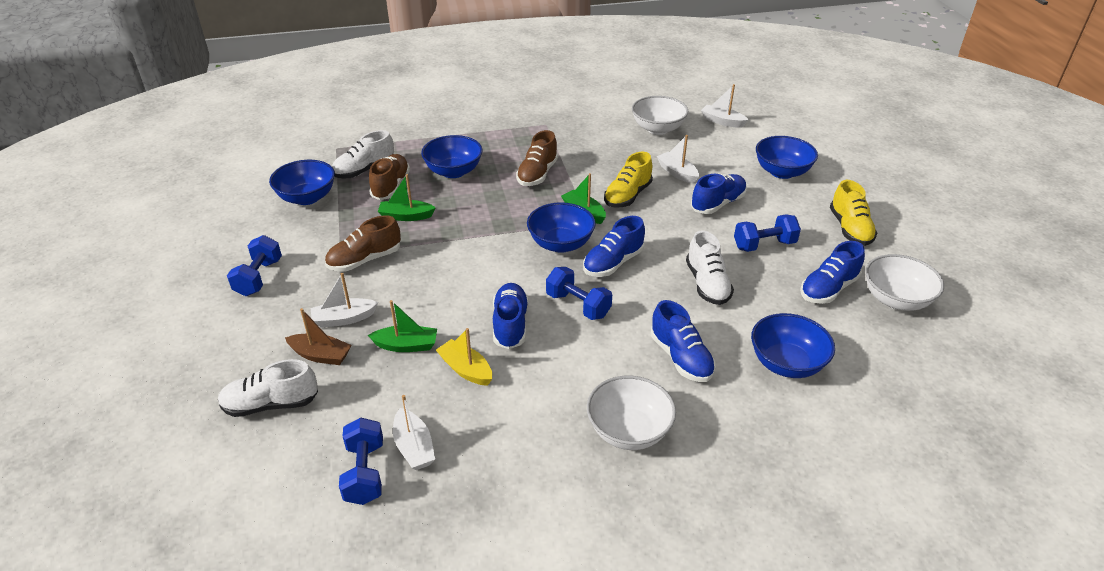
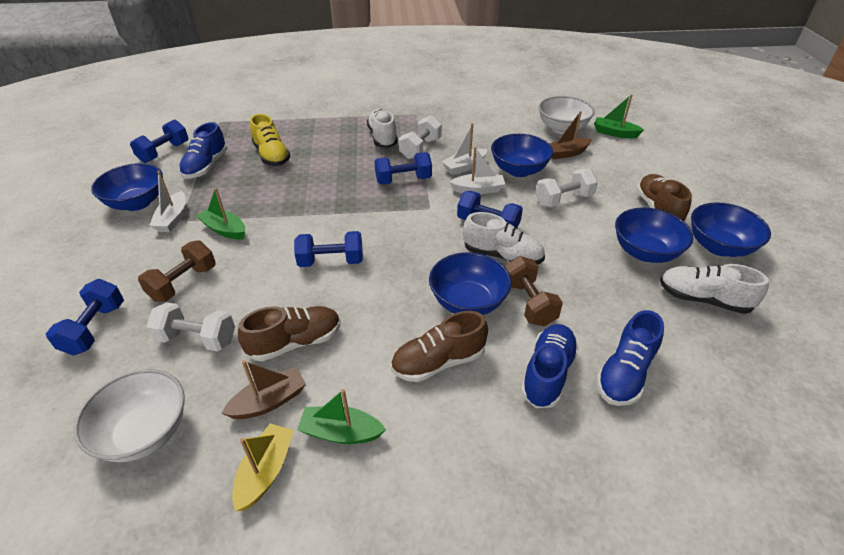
blue dumbbell: [227,235,282,296] [339,418,383,505] [546,267,612,320] [734,214,801,252] = 4 -> [46,279,124,355] [130,119,188,163] [294,231,363,267] [374,152,432,185] [457,191,523,228] = 5
blue shoe: [493,283,529,349] [583,216,645,277] [650,300,716,382] [691,173,747,214] [800,241,865,304] = 5 -> [179,122,228,179] [521,324,579,408] [596,310,664,406] = 3
brown boat: [285,308,351,365] = 1 -> [221,360,306,419] [549,111,592,159] = 2
brown dumbbell: none = 0 -> [138,240,216,302] [505,256,563,326] = 2
white boat: [311,273,378,328] [393,395,435,470] [657,135,699,184] [701,84,749,128] = 4 -> [149,171,186,232] [442,123,487,175] [449,147,505,194] = 3
white bowl: [587,376,676,450] [632,96,688,135] [865,254,944,311] = 3 -> [74,369,185,462] [538,96,595,134] = 2
white dumbbell: none = 0 -> [147,302,235,351] [399,116,442,159] [535,169,598,207] = 3
yellow shoe: [604,152,653,208] [830,180,877,246] = 2 -> [250,114,290,166] = 1

